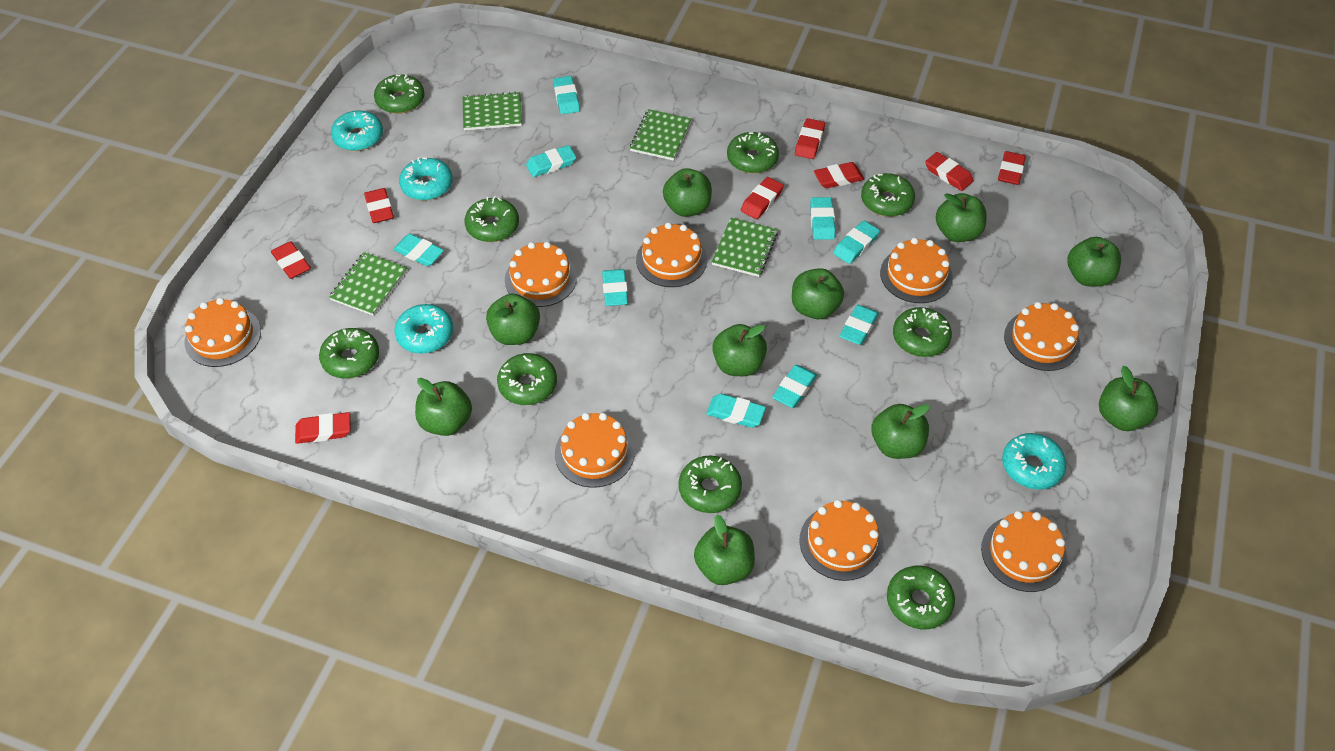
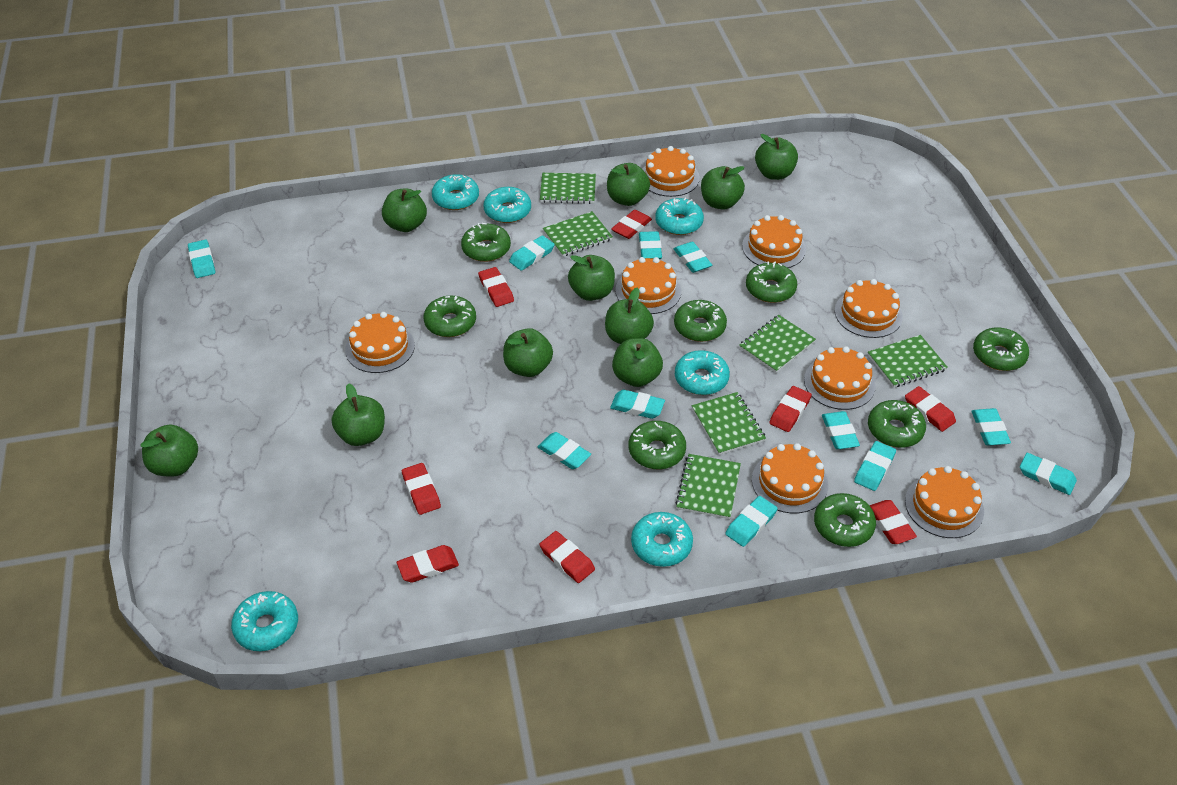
green donut: [319,328,379,378] [374,74,425,114] [465,196,519,242] [497,353,557,405] [679,455,742,513] [727,132,779,173] [861,173,915,217] [887,566,955,629] [893,307,952,357] = 9 -> [424,295,476,337] [461,223,511,262] [629,421,686,469] [674,300,727,342] [746,261,797,303] [814,493,876,547] [868,400,926,448] [973,328,1029,371] = 8
green notebook: [329,252,407,316] [462,91,522,130] [630,109,691,161] [712,218,778,277] = 4 -> [540,173,596,204] [543,211,613,257] [675,454,741,519] [692,392,766,455] [739,315,816,373] [868,335,948,388] = 6
turquoise donut: [331,110,383,151] [395,304,453,354] [399,157,453,200] [1002,433,1067,489] = 4 -> [231,591,298,651] [432,174,479,210] [484,187,531,223] [631,512,693,567] [655,197,704,235] [675,350,730,395] = 6
turquoise eraser: [393,234,444,266] [526,145,576,177] [553,76,580,114] [602,269,628,306] [706,394,766,428] [772,365,817,408] [810,197,835,240] [833,221,880,264] [839,305,879,345] = 9 -> [188,240,215,278] [509,235,555,271] [537,432,591,469] [610,390,665,419] [639,231,662,259] [674,242,712,273] [725,496,778,547] [822,411,860,449] [854,441,896,491] [971,408,1011,445] [1020,453,1077,495] = 11

